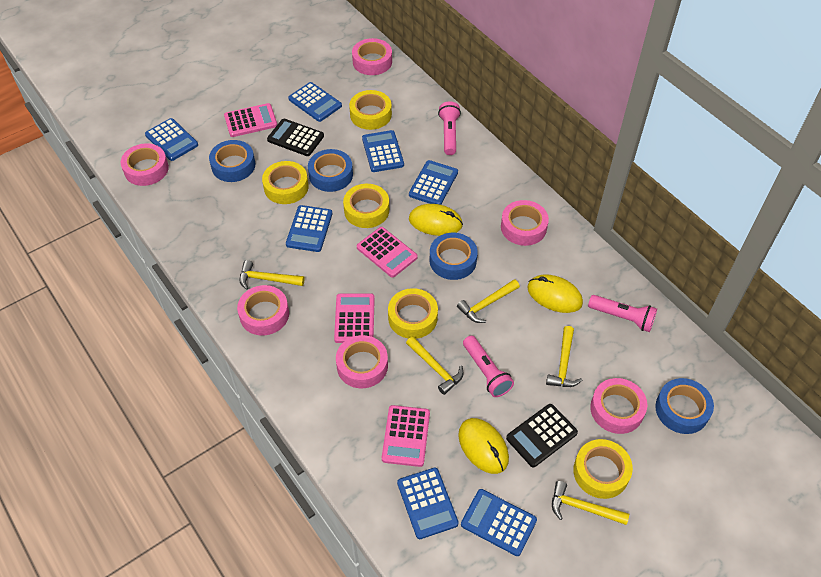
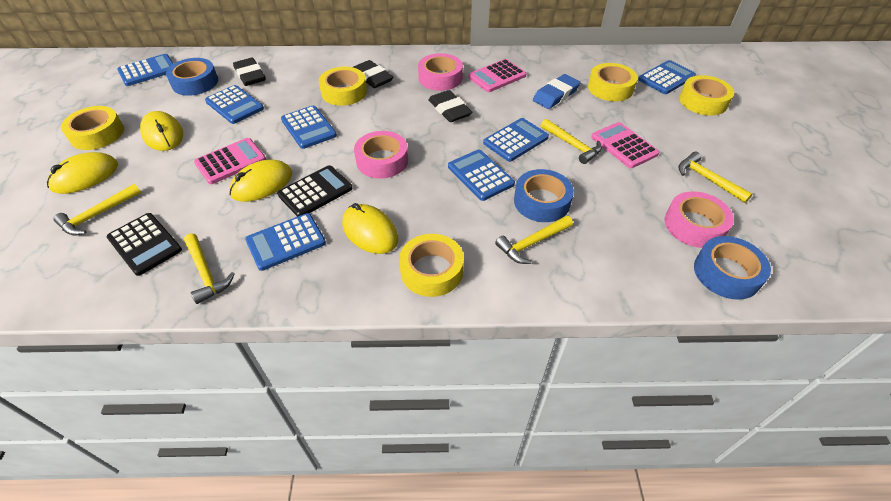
black eraser: none = 0 -> [233,57,265,86] [353,60,393,88] [428,90,472,122] = 3
blue eraser: none = 0 -> [533,74,581,109] = 1
blue tape: [209,140,255,182] [308,149,353,192] [430,233,478,280] [655,378,714,434] = 4 -> [166,58,218,96] [514,169,574,222] [694,236,771,300] = 3
pink calculator: [224,103,277,137] [334,293,375,343] [357,227,418,278] [382,405,430,467] = 4 -> [194,138,266,184] [468,59,526,92] [591,122,659,168] = 3
pink flashlight: [438,101,461,155] [463,336,514,397] [588,295,657,332] = 3 -> none = 0
pink tape: [121,143,169,186] [237,285,289,336] [336,335,388,388] [352,38,392,75] [501,200,549,246] [590,378,647,434] = 6 -> [354,131,408,179] [418,53,463,91] [665,191,734,248] = 3
yellow mouse: [409,204,463,236] [458,418,509,474] [527,274,583,313] = 3 -> [47,152,118,194] [140,111,183,151] [229,160,292,202] [342,203,398,254] = 4

